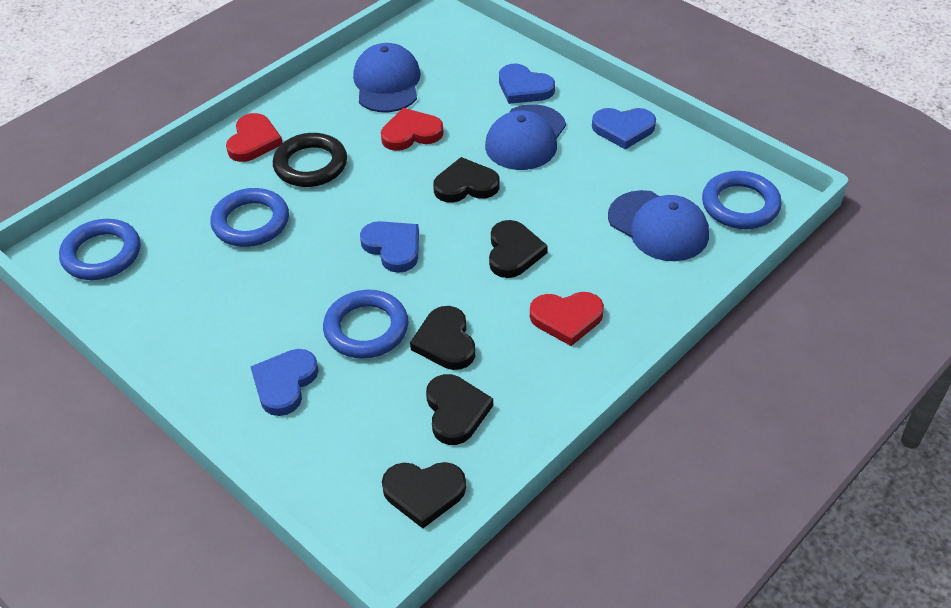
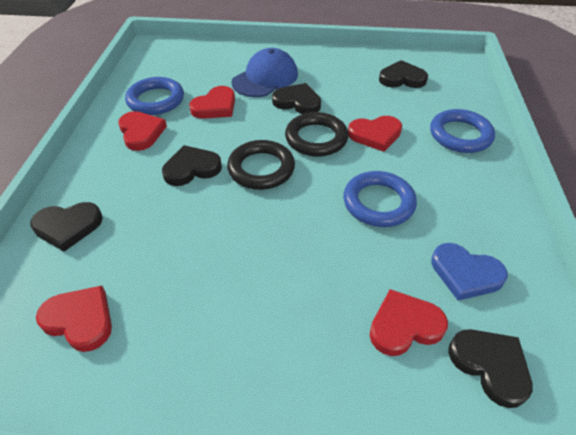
black ring: [273,133,347,187] = 1 -> [227,140,295,190] [285,112,348,157] = 2
blue cap: [353,43,421,112] [485,104,566,170] [608,190,709,261] = 3 -> [232,48,298,97] = 1
blue heart: [250,349,319,416] [360,221,419,273] [499,64,555,104] [592,108,656,149] = 4 -> [431,243,508,300] = 1
blue ring: [59,219,140,280] [211,188,289,247] [323,290,408,359] [702,171,782,229] = 4 -> [125,77,184,115] [343,171,417,227] [430,109,495,153] = 3
red heart: [226,113,283,162] [381,108,444,151] [530,292,604,346] = 3 -> [36,286,112,352] [118,111,167,151] [189,86,235,119] [348,116,402,152] [370,289,448,356] = 5

